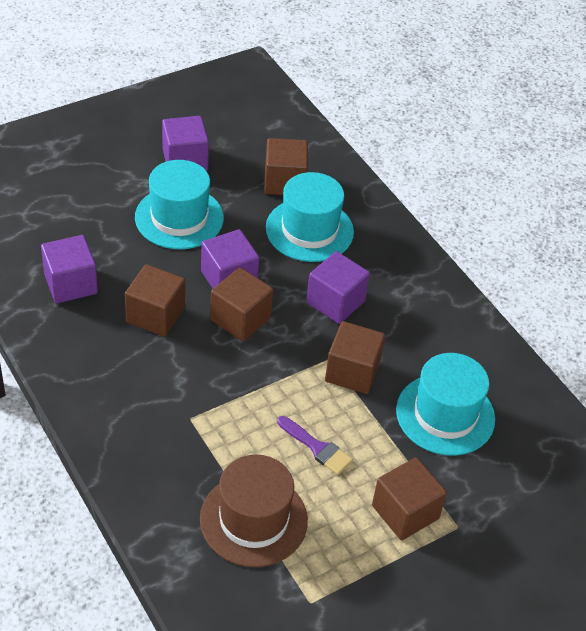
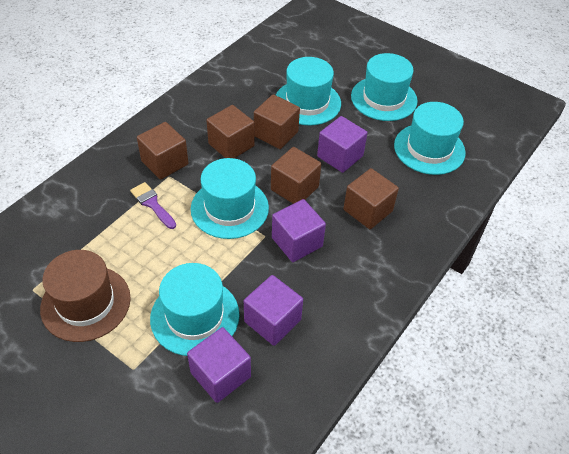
turquoise hat: [135,160,224,249] [266,172,354,262] [396,353,495,456] = 3 -> [150,263,240,356] [191,158,269,239] [276,57,341,125] [351,53,418,121] [394,102,466,175] = 5

